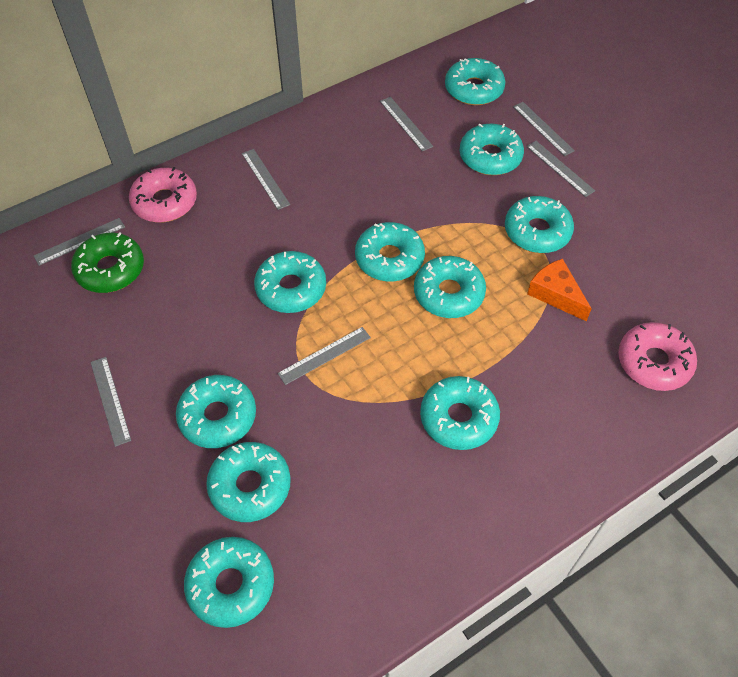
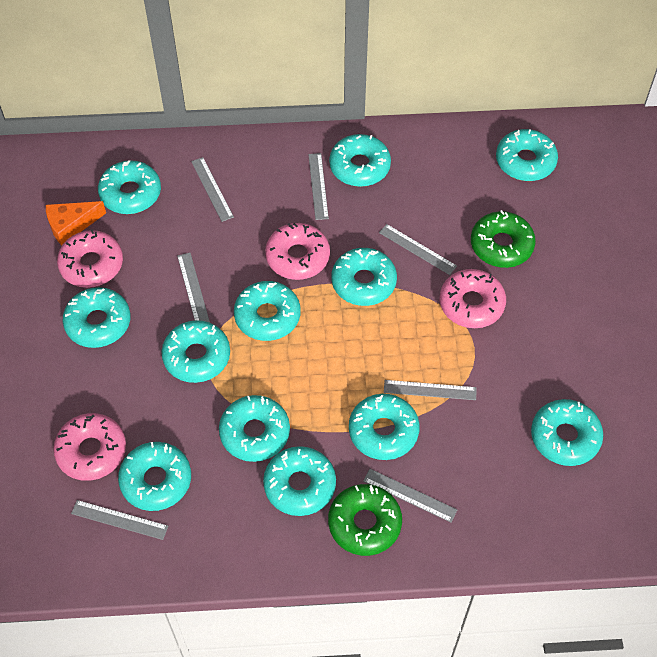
green donut: [71,232,144,293] = 1 -> [328,484,402,556] [471,210,536,268] = 2
pink donut: [129,167,197,223] [618,322,697,391] = 2 -> [53,413,126,481] [57,229,123,288] [265,223,330,280] [439,269,506,328] = 4
turquoise donut: [176,375,256,448] [184,537,274,628] [206,442,291,522] [254,251,326,313] [355,222,425,282] [414,256,486,318] [420,376,500,450] [445,58,505,105] [460,124,524,175] [505,196,574,253] = 10 -> [63,287,130,348] [98,160,161,214] [118,442,191,511] [161,320,230,383] [219,395,290,462] [234,281,300,341] [263,446,336,516] [329,134,391,187] [332,248,397,306] [349,394,420,460] [496,129,558,181] [531,399,603,466] = 12

